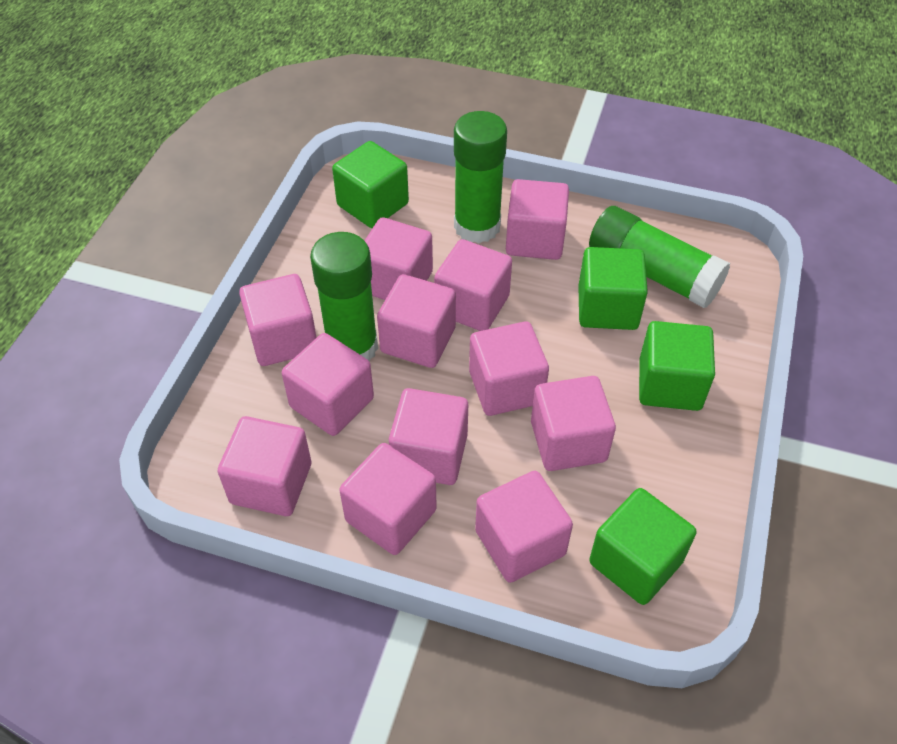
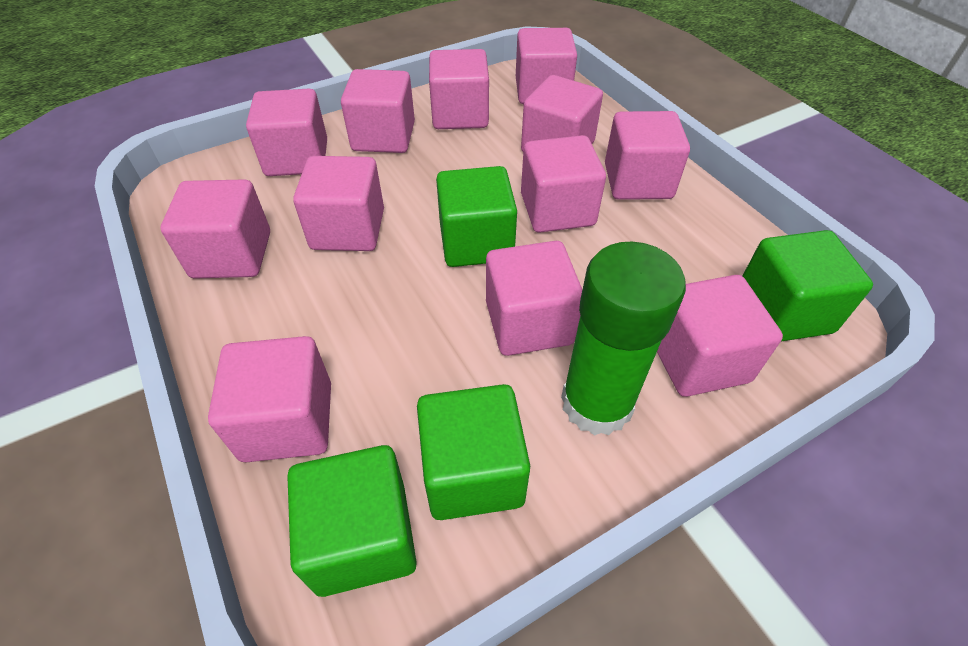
green glue stick: [310,232,378,361] [454,111,507,243] [589,206,730,308] = 3 -> [561,242,686,436] = 1

